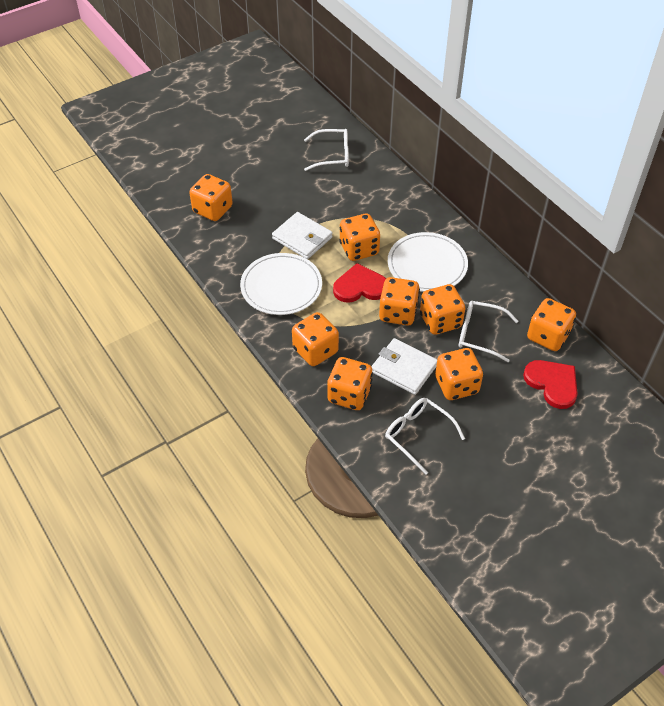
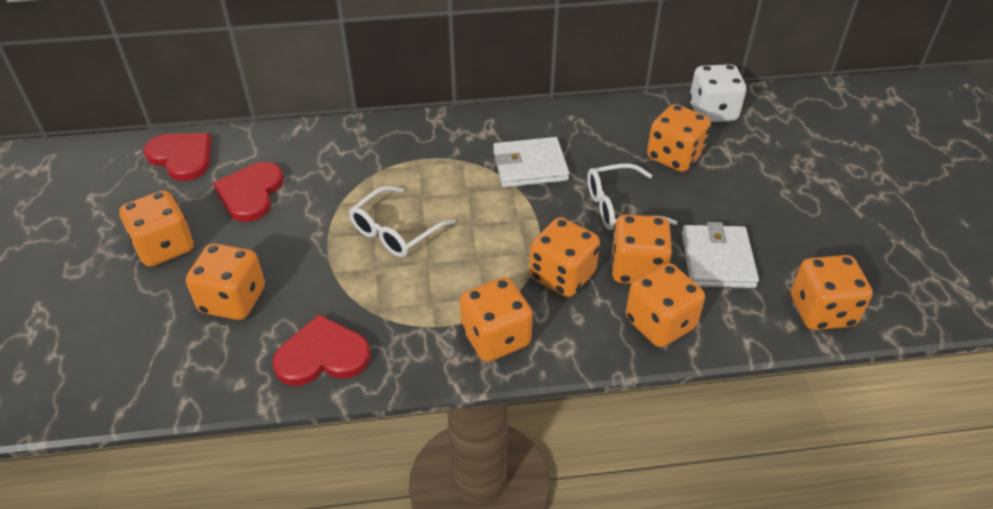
red heart: [333,263,386,303] [523,360,578,409] = 2 -> [144,133,212,181] [213,162,284,222] [272,315,371,386] = 3
white dice: none = 0 -> [689,64,747,122] = 1
white glasses: [304,129,349,171] [385,398,465,475] [459,301,518,362] = 3 -> [349,186,456,257] [587,163,677,230] = 2
white plate: [240,253,322,315] [388,232,468,292] = 2 -> none = 0

